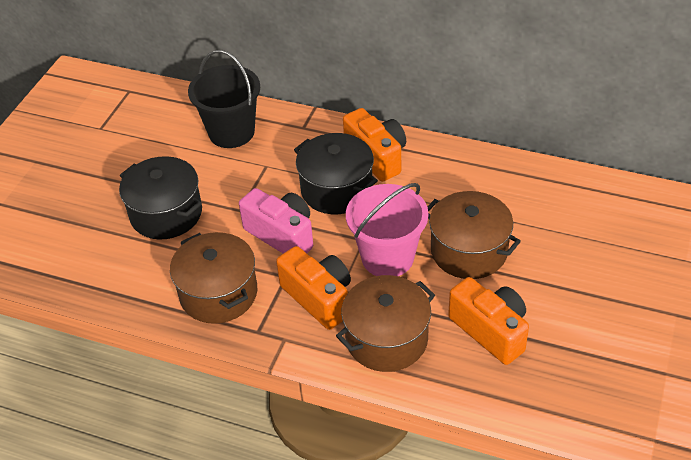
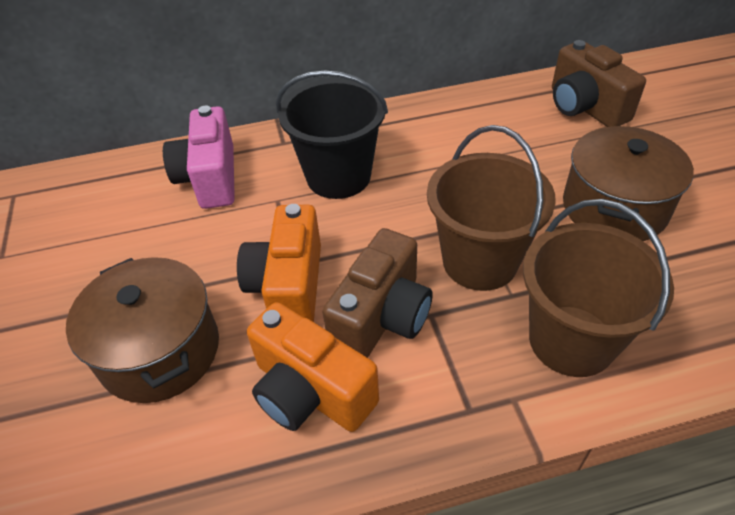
black pot: [119,156,202,239] [294,133,378,214] = 2 -> none = 0
brown bucket: none = 0 -> [427,125,556,291] [523,199,674,377] = 2
brown camera: none = 0 -> [322,228,433,358] [552,40,646,127] = 2
brown pot: [170,232,257,324] [336,275,435,372] [428,191,521,279] = 3 -> [66,257,219,403] [563,126,694,241] = 2
orange camera: [276,246,351,330] [343,108,406,182] [448,277,529,365] = 3 -> [237,204,321,322] [247,302,379,432] = 2
pink bucket: [346,183,428,276] = 1 -> none = 0

